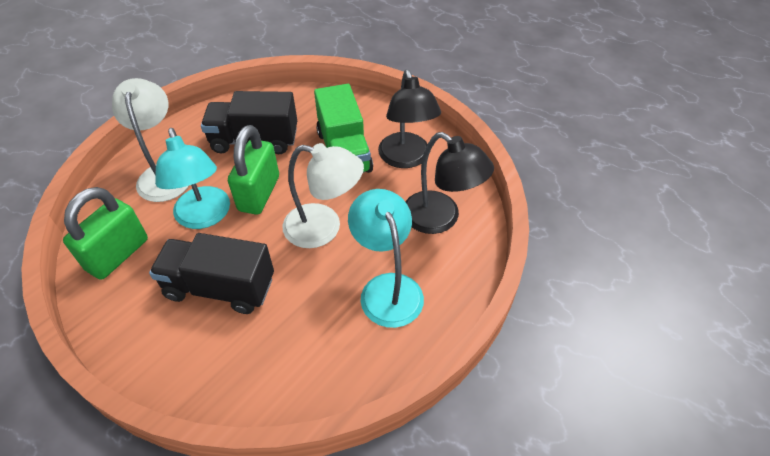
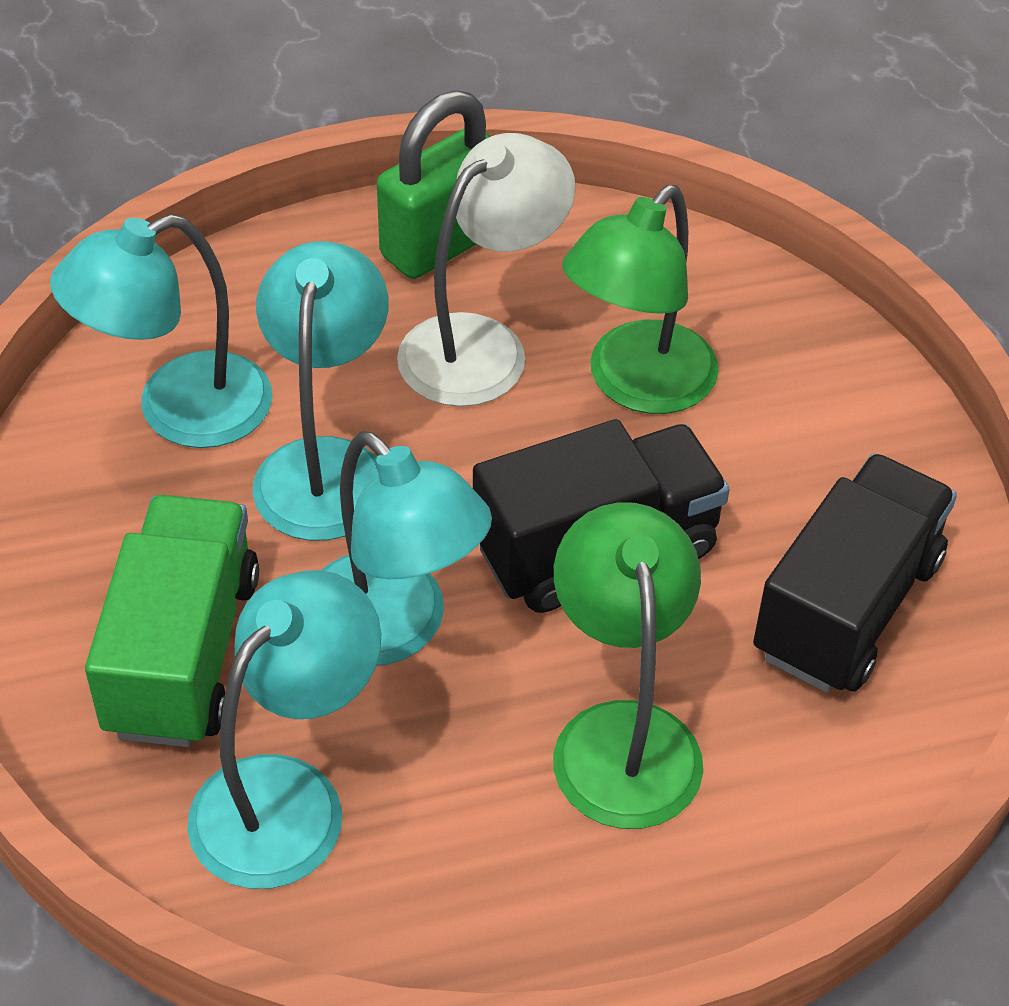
black lamp: [378,69,441,168] [405,132,494,234] = 2 -> none = 0
green lamp: none = 0 -> [553,502,703,829] [562,185,719,414] = 2
green padlock: [63,187,148,280] [228,125,279,215] = 2 -> [377,90,491,279] = 1
turquoise lamp: [155,128,230,229] [348,189,424,328] = 2 -> [50,214,272,448] [187,570,381,889] [252,241,388,541] [322,431,492,666] = 4
white lamp: [112,78,188,202] [282,143,364,248] = 2 -> [397,133,576,407] = 1

